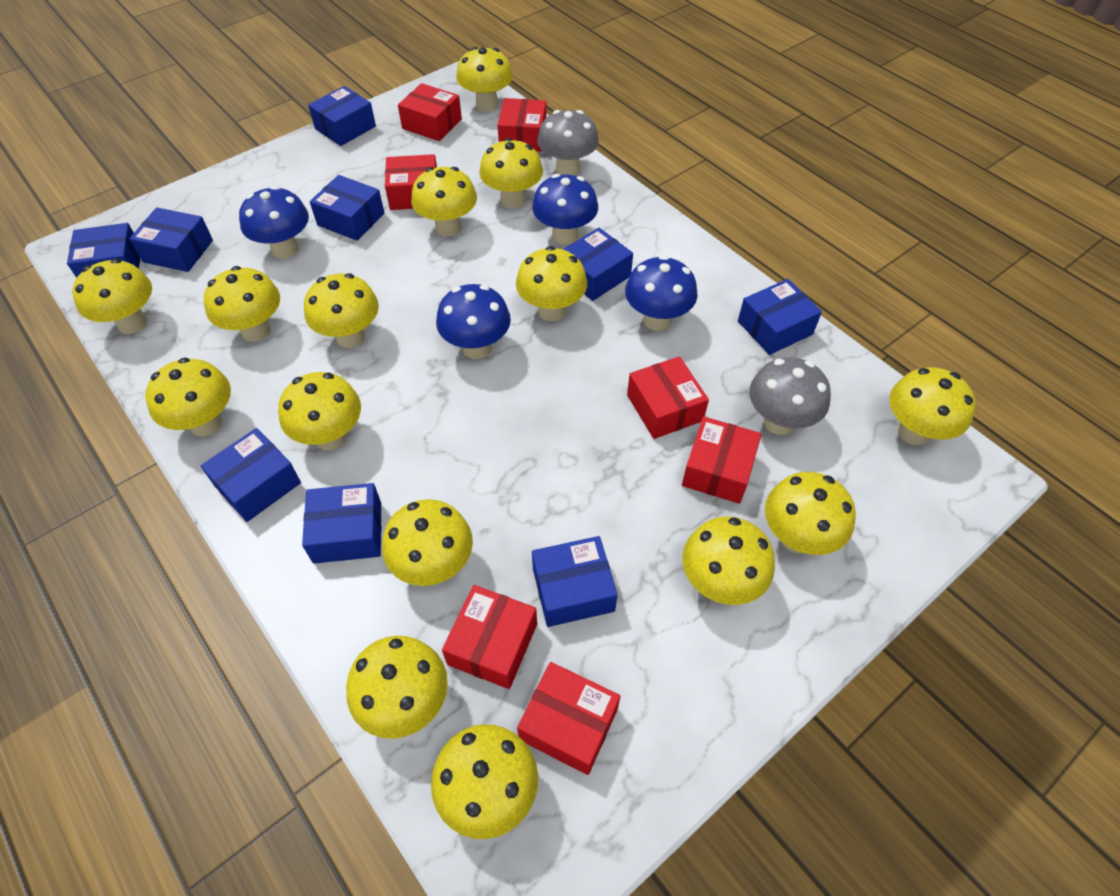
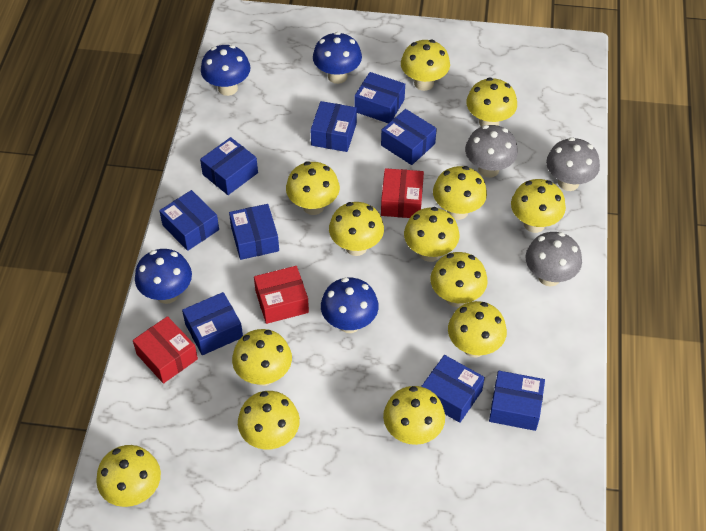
grey mushroom: [537,110,599,175] [749,357,831,435] = 2 -> [465,125,518,178] [525,232,582,287] [546,137,600,191] = 3
red box: [385,154,437,210] [398,83,462,141] [442,585,537,689] [497,98,547,152] [517,662,620,775] [627,356,709,439] [682,417,762,504] = 7 -> [133,316,198,384] [254,266,309,324] [381,168,424,218] = 3
yellow mushroom: [72,259,152,334] [145,357,231,437] [204,266,280,342] [278,372,361,450] [304,273,379,348] [346,636,448,739] [382,499,473,586] [411,167,477,237] [431,724,538,839] [456,47,513,112] [479,138,543,209] [516,246,587,321] [682,517,775,605] [765,472,856,555] [889,367,976,445] = 15 -> [96,445,161,507] [232,329,292,386] [238,391,300,449] [286,161,340,215] [329,202,384,256] [383,386,445,445] [401,40,450,91] [404,207,460,262] [430,252,488,307] [433,166,487,220] [448,301,507,358] [466,77,517,127] [511,179,566,233] = 13

